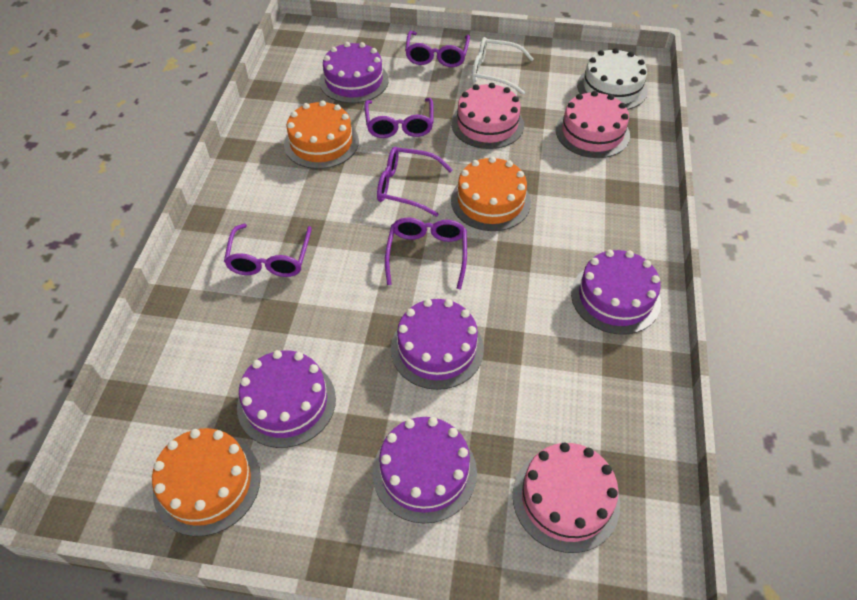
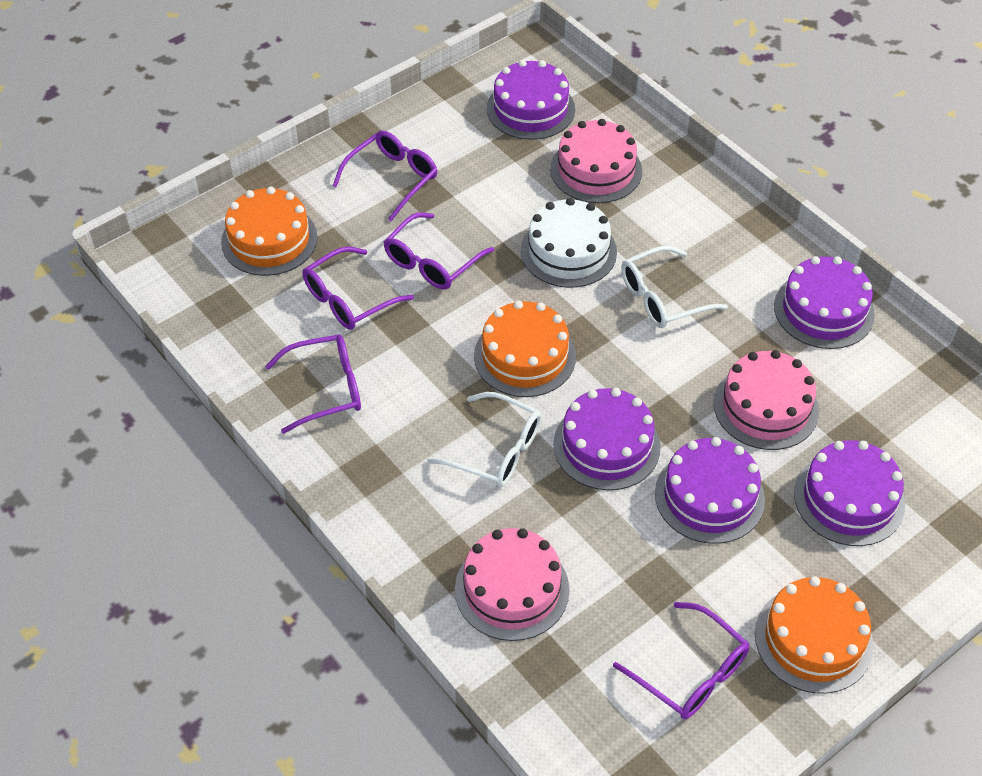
white glasses: [472,37,534,95] = 1 -> [427,392,541,487] [621,246,728,328] = 2

